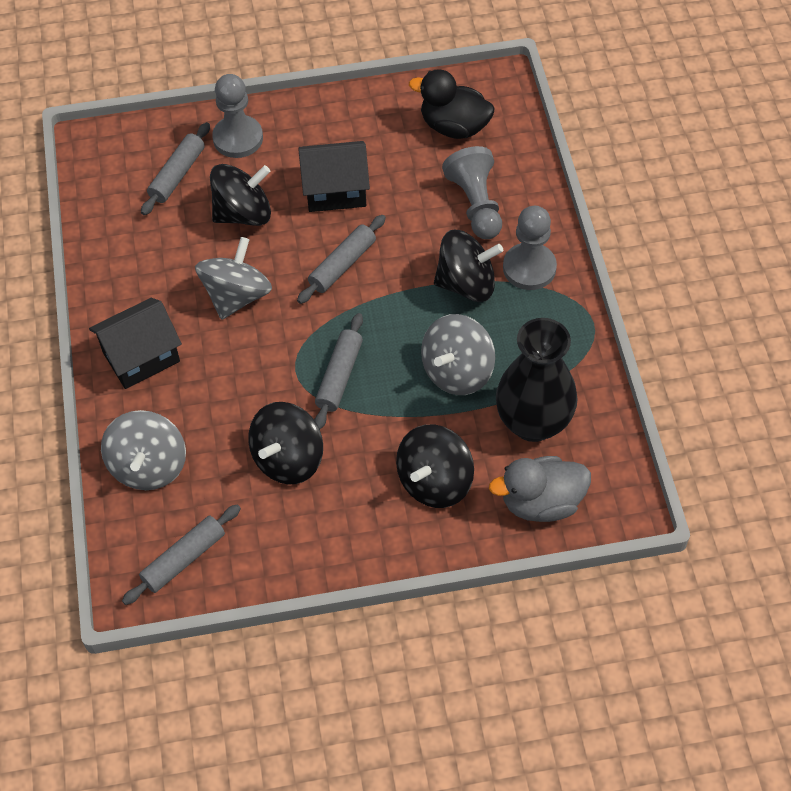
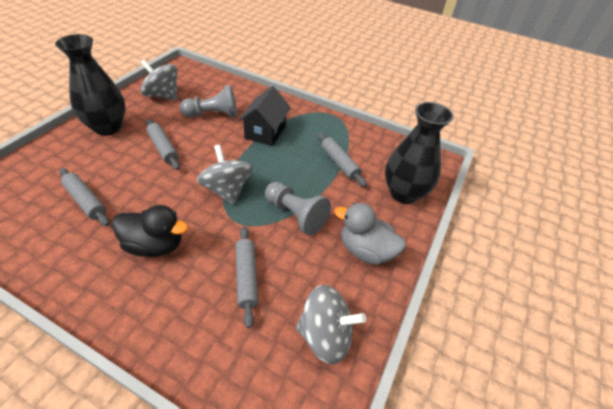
black house: [89,298,182,389] [299,141,370,212] = 2 -> [238,86,291,146] = 1
black spinning top: [210,164,271,226] [248,402,323,484] [396,424,474,508] [434,230,503,302] = 4 -> none = 0
black vase: [496,318,578,442] = 1 -> [55,34,126,135] [385,102,454,204] = 2
grey pawn: [212,74,263,158] [442,146,502,239] [503,206,557,290] = 3 -> [180,85,237,118] [265,182,331,235] = 2

